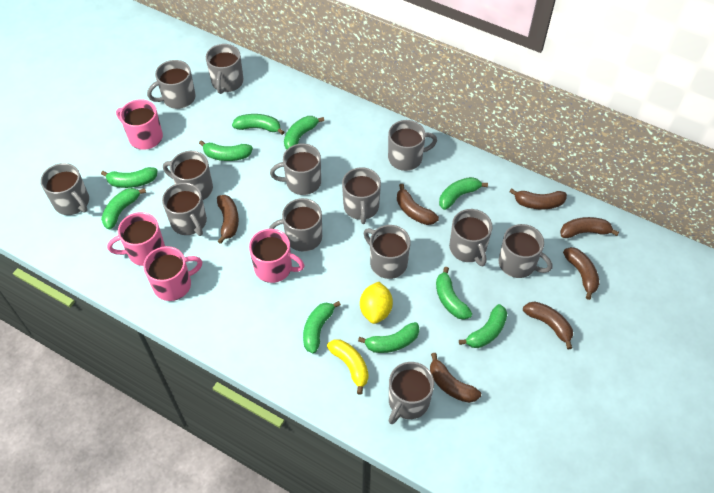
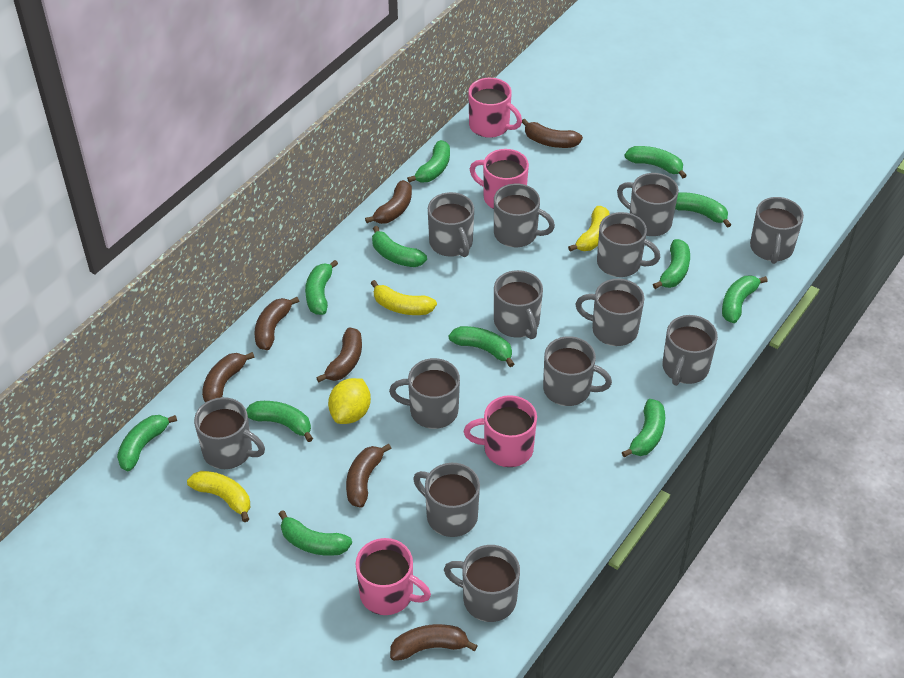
green banana: [101,167,158,188] [101,188,146,230] [199,140,253,161] [232,114,284,135] [284,116,324,149] [303,301,341,354] [358,322,420,353] [436,267,472,320] [439,177,488,210] [459,304,507,348] = 10 -> [117,415,177,471] [246,401,313,442] [279,510,352,556] [305,260,338,315] [372,226,427,267] [407,140,450,183] [449,326,514,367] [622,399,665,457] [625,146,687,178] [653,239,690,289] [675,192,731,228] [722,276,768,323] = 12
yellow banana: [327,339,369,395] = 1 -> [187,471,250,522] [371,280,437,315] [568,206,610,252] = 3

